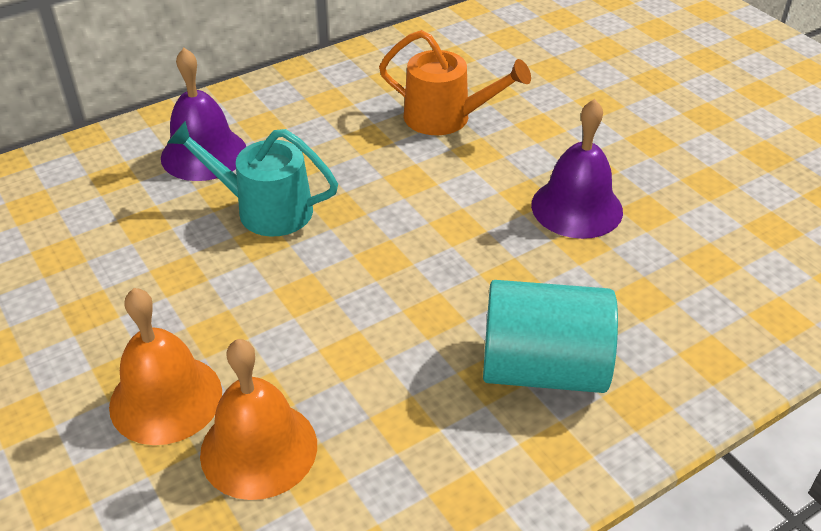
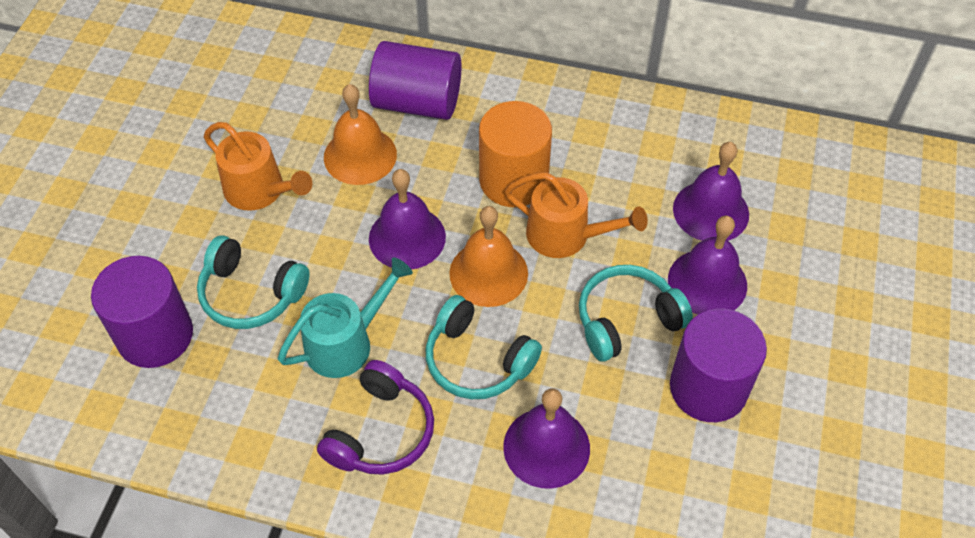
orange cylinder: none = 0 -> [479,101,552,207] = 1
orange watering can: [379,30,531,135] = 1 -> [204,122,312,211] [505,172,648,258] = 2
purple bell: [161,48,246,181] [531,99,623,239] = 2 -> [369,169,446,270] [503,388,590,489] [668,216,747,314] [673,142,749,241] = 4
purple cylinder: none = 0 -> [91,256,193,368] [369,41,461,120] [670,309,767,422] = 3
purple headphones: none = 0 -> [317,360,434,475] = 1
turquoise cylinder: [483,280,618,393] = 1 -> none = 0
turquoise headphones: none = 0 -> [197,235,310,329] [426,295,542,399] [579,265,693,362] = 3

